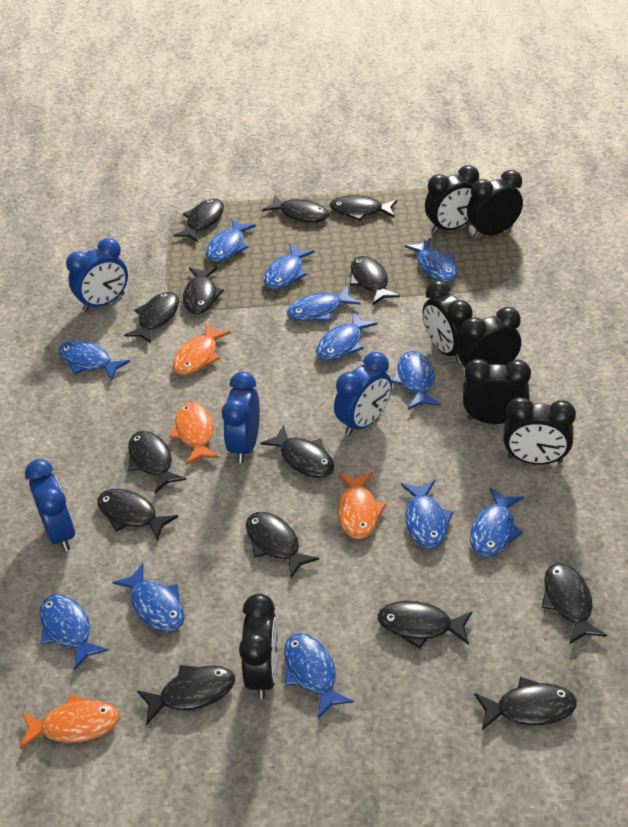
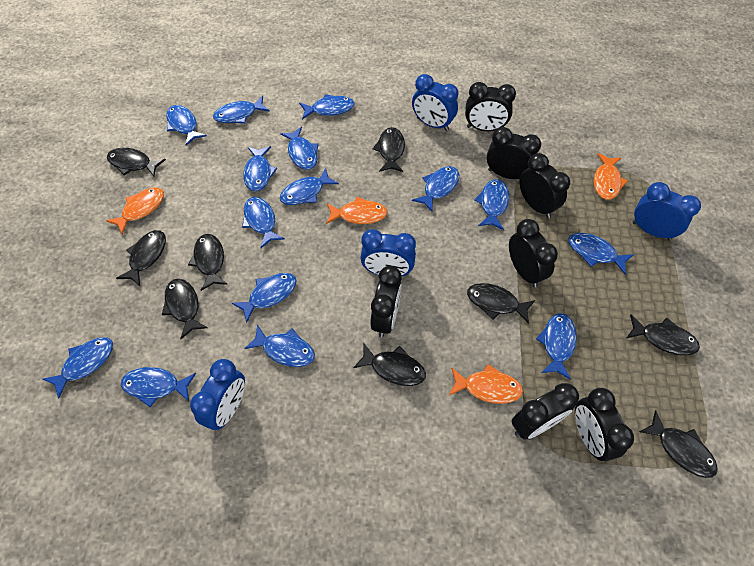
black fish: [97,489,178,541] [124,292,179,344] [128,431,186,493] [137,665,235,725] [174,199,224,242] [183,267,224,314] [246,512,319,578] [260,425,334,478] [262,195,329,222] [329,195,397,221] [350,256,400,305] [377,601,473,649] [474,677,577,730] [542,563,607,644] = 14 -> [107,148,166,176] [116,230,166,286] [162,279,208,339] [188,234,228,291] [353,344,426,386] [372,127,405,172] [467,283,535,324] [627,314,700,355] [639,410,718,478] = 9
blue fish: [40,594,109,671] [59,340,130,381] [112,563,184,632] [206,219,256,262] [264,244,315,290] [284,633,354,718] [287,286,361,321] [316,312,378,361] [392,351,441,410] [401,480,453,549] [405,237,457,282] [470,488,524,557] = 12 -> [43,337,113,399] [121,367,196,407] [166,105,207,146] [213,96,270,124] [232,273,297,323] [242,197,285,248] [243,146,277,191] [244,325,315,367] [280,127,319,170] [280,168,339,205] [299,94,355,120] [412,166,459,212] [474,179,509,230] [536,313,577,380] [568,233,634,274] = 15

